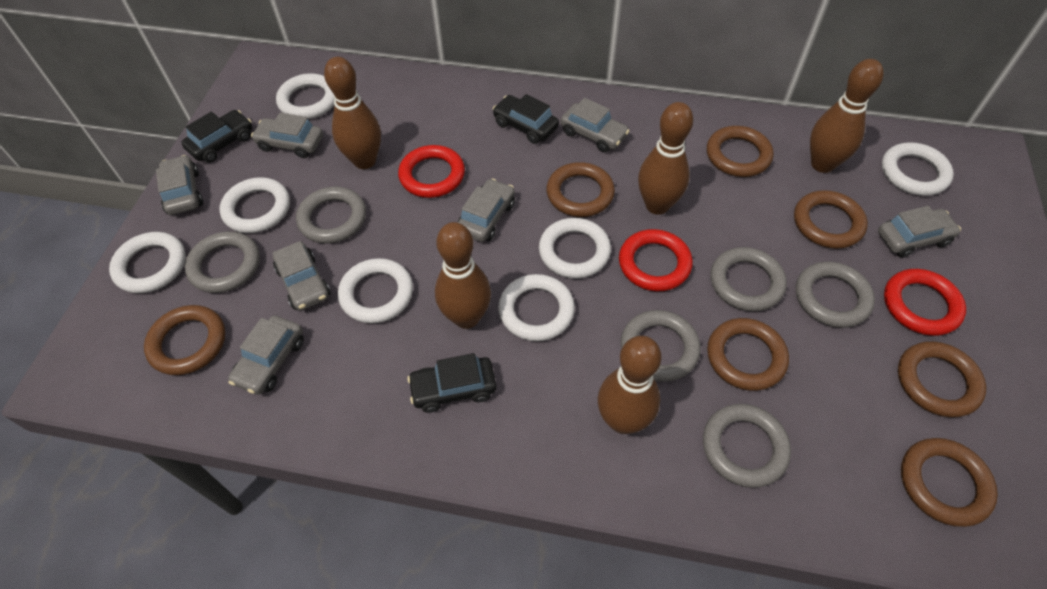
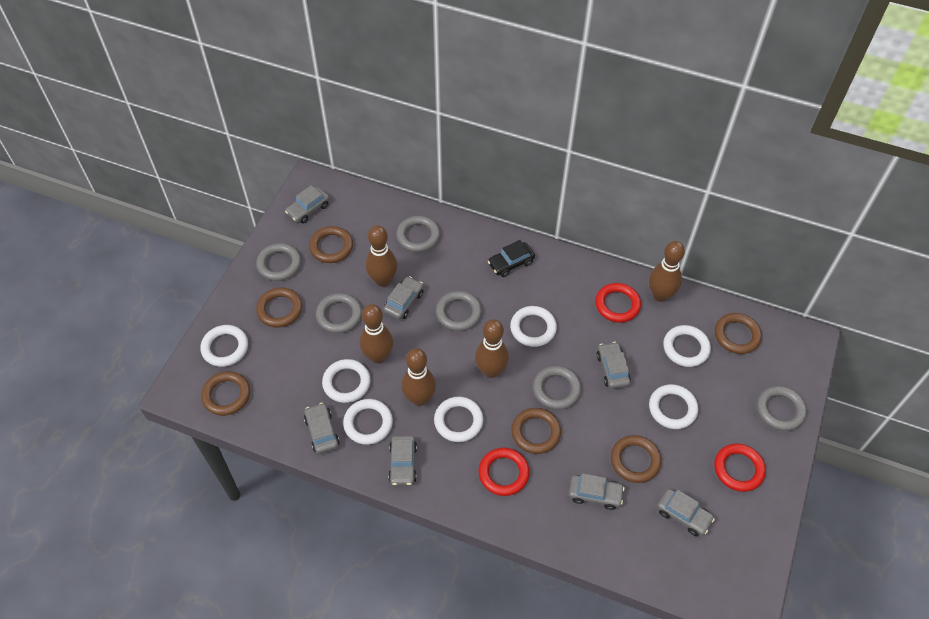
black car: [181,110,252,163] [407,353,496,413] [493,94,559,144] = 3 -> [488,240,535,277] = 1
brown ring: [144,305,225,375] [547,162,615,217] [707,126,774,177] [707,318,789,391] [794,190,868,249] [898,341,986,417] [901,438,998,527] = 7 -> [201,371,250,416] [256,287,302,328] [309,226,353,263] [511,408,561,454] [611,435,661,483] [715,313,762,354] = 6

